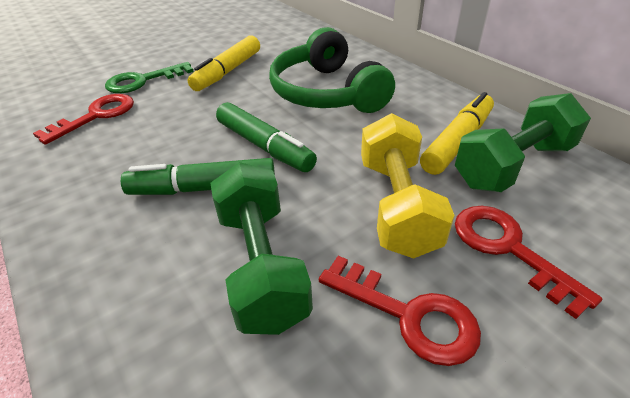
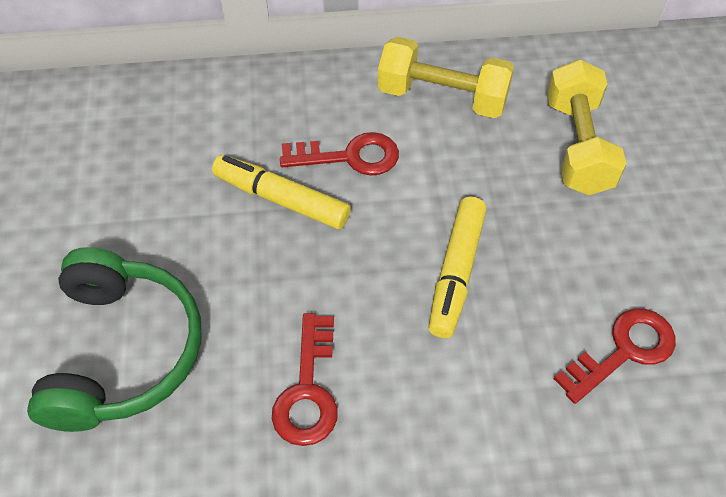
green dumbbell: [210,162,313,335] [455,93,591,192] = 2 -> none = 0
green key: [105,62,194,93] = 1 -> none = 0
green marker: [121,158,275,195] [216,102,317,172] = 2 -> none = 0
yellow dumbbell: [361,113,455,259] = 1 -> [378,37,514,118] [547,60,626,195] = 2

